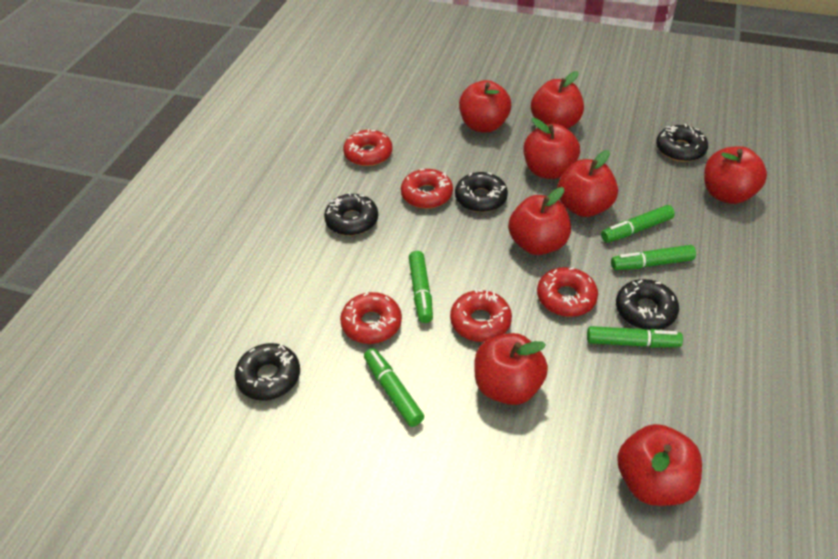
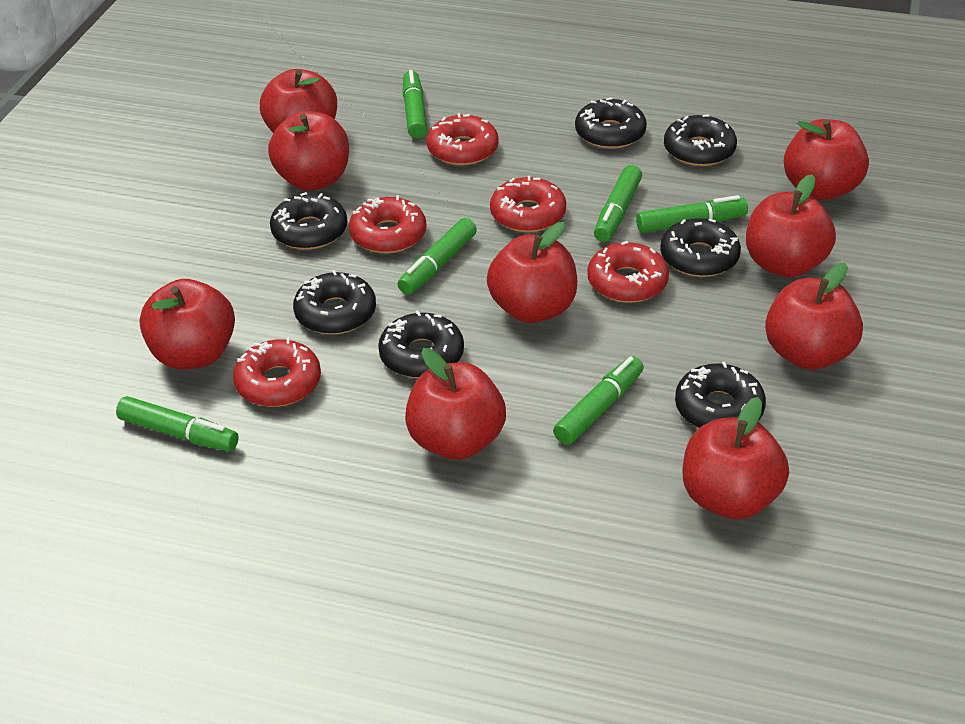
black donut: [235,343,300,400] [324,192,378,236] [455,172,508,212] [616,279,679,330] [656,124,708,162] = 5 -> [270,192,347,250] [293,270,376,335] [378,311,464,378] [575,97,647,149] [660,218,741,277] [664,114,737,166] [675,361,766,428] = 7
green marker: [364,348,424,427] [409,251,433,323] [587,326,683,348] [601,205,675,243] [611,245,696,270] = 5 -> [116,396,239,452] [397,218,477,295] [403,70,427,138] [553,356,644,445] [594,165,642,242] [636,195,748,233] = 6
red apple: [459,80,511,133] [474,333,548,405] [508,187,571,255] [524,118,580,179] [531,71,584,129] [557,150,618,217] [617,424,702,506] [704,146,767,204] = 8 -> [139,279,235,369] [260,69,337,133] [268,111,349,191] [405,348,506,460] [487,222,578,323] [683,397,789,519] [746,174,836,278] [765,263,863,370] [784,119,869,200] = 9

